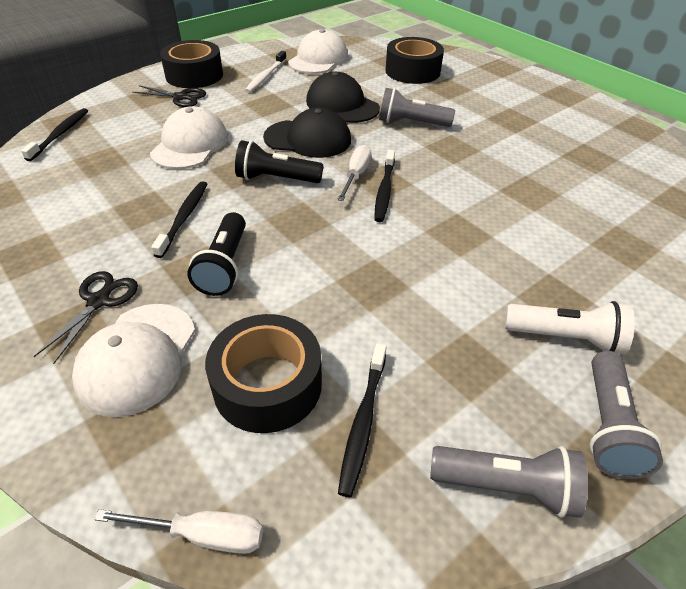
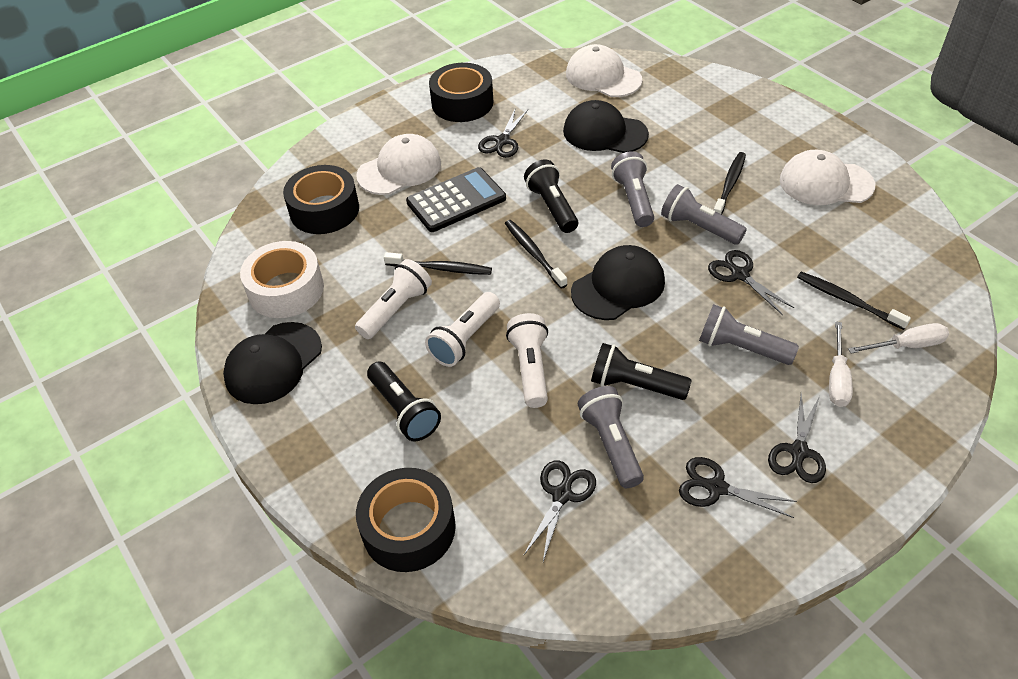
black calculator: none = 0 -> [406,167,506,232] = 1
black cap: [263,107,351,158] [306,72,380,123] = 2 -> [223,322,322,404] [563,100,649,153] [571,245,665,320] = 3
black flashlight: [187,212,246,296] [235,140,323,183] = 2 -> [367,361,441,442] [524,159,578,233] [591,343,692,400] = 3
black scissors: [34,271,138,364] [132,85,206,107] = 2 -> [478,107,528,158] [523,460,596,562] [679,457,797,518] [708,250,794,315] [768,394,826,483] = 5
grey flashlight: [379,88,455,127] [430,446,588,518] [590,351,663,479] = 3 -> [578,386,644,488] [611,151,654,227] [661,184,747,245] [699,304,799,365] = 4
white flashlight: [505,301,635,354] = 1 -> [355,259,432,339] [425,292,500,367] [506,313,548,408] = 3
white tape: none = 0 -> [240,241,324,318] = 1
white toothbrush: [245,51,287,93] = 1 -> none = 0

